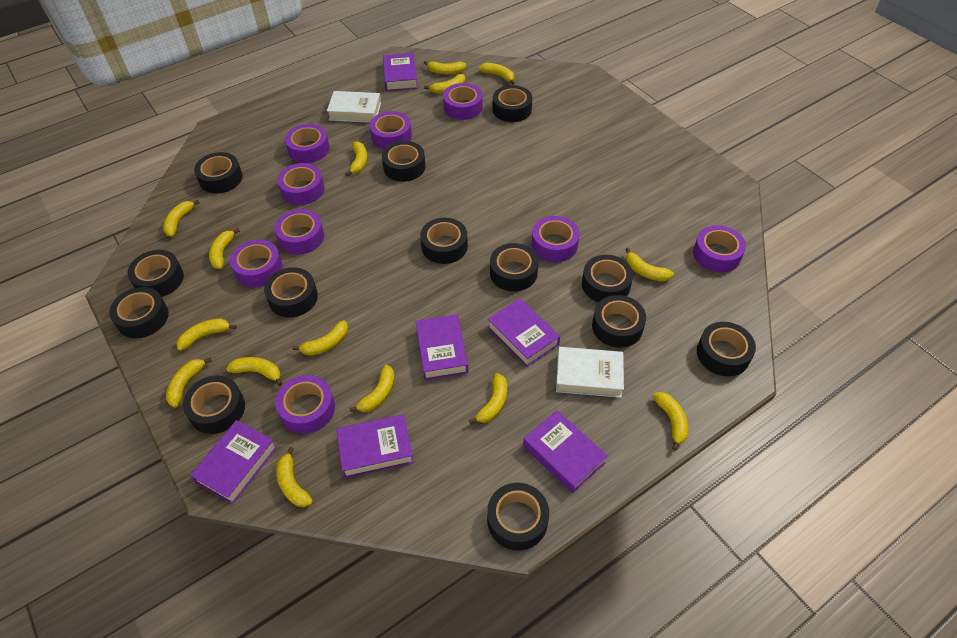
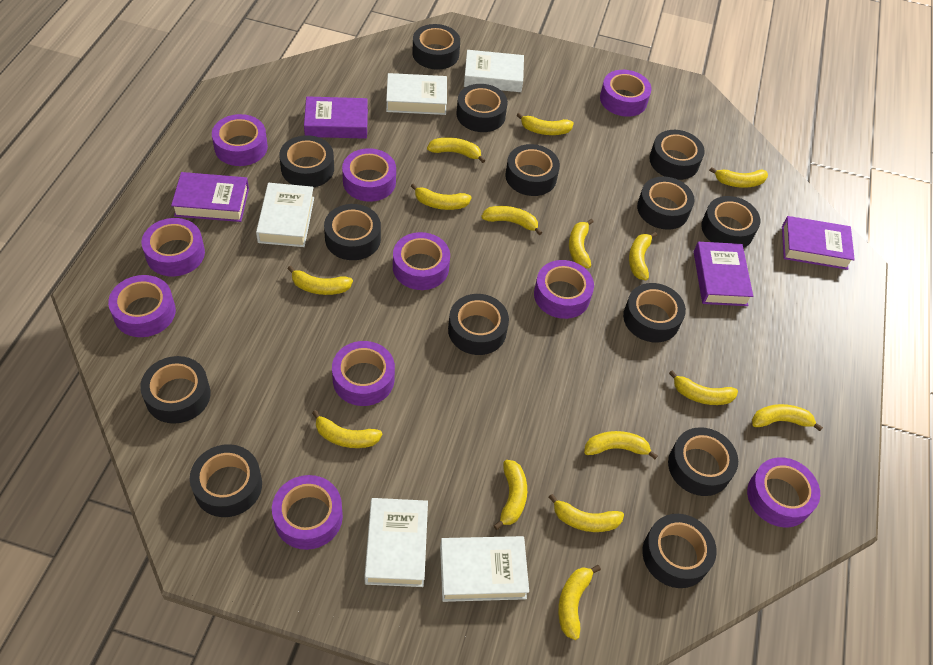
black tape: [109,287,169,338] [127,250,184,297] [183,376,245,434] [194,152,243,194] [264,267,318,317] [382,141,426,182] [420,218,468,264] [487,483,549,551] [490,243,539,291] [493,85,532,122] [582,255,633,302] [592,295,646,348] [697,322,756,376] = 13 -> [140,356,210,424] [190,444,262,517] [279,135,334,187] [324,204,381,260] [412,24,460,70] [448,294,509,355] [456,84,508,132] [505,144,560,196] [623,283,686,342] [637,177,695,230] [642,514,717,588] [649,130,705,180] [668,427,738,496] [701,196,760,248] = 14
purple book: [190,420,277,504] [336,414,414,478] [383,53,418,91] [415,314,468,380] [487,298,560,367] [523,410,608,493] = 6 -> [171,172,249,222] [304,96,368,139] [694,242,753,306] [782,216,855,270] = 4
purple tape: [230,239,283,287] [274,209,324,255] [275,375,335,434] [277,163,325,205] [285,124,330,163] [369,111,412,149] [443,83,483,120] [532,216,580,262] [693,225,746,273] = 9 -> [108,275,176,337] [141,218,205,276] [212,114,268,166] [272,475,343,550] [332,341,395,406] [342,148,396,202] [393,232,450,290] [534,260,594,319] [600,70,651,117] [747,457,820,527] = 10
white book: [327,91,381,123] [556,347,624,398] = 2 -> [256,183,314,247] [364,498,428,587] [386,73,447,115] [440,536,529,602] [464,50,524,92] = 5

